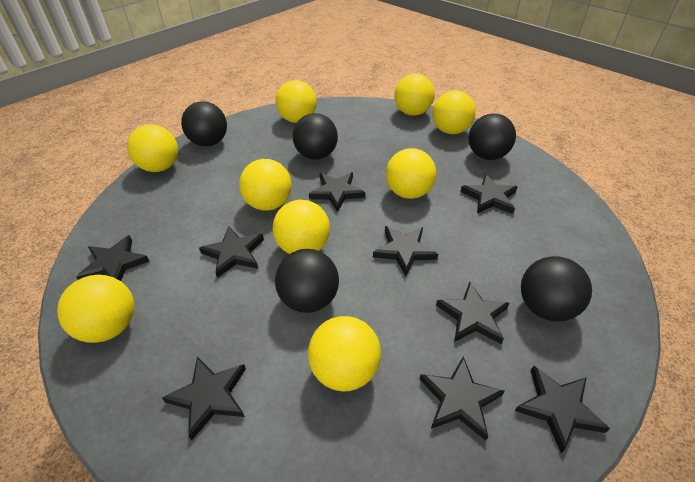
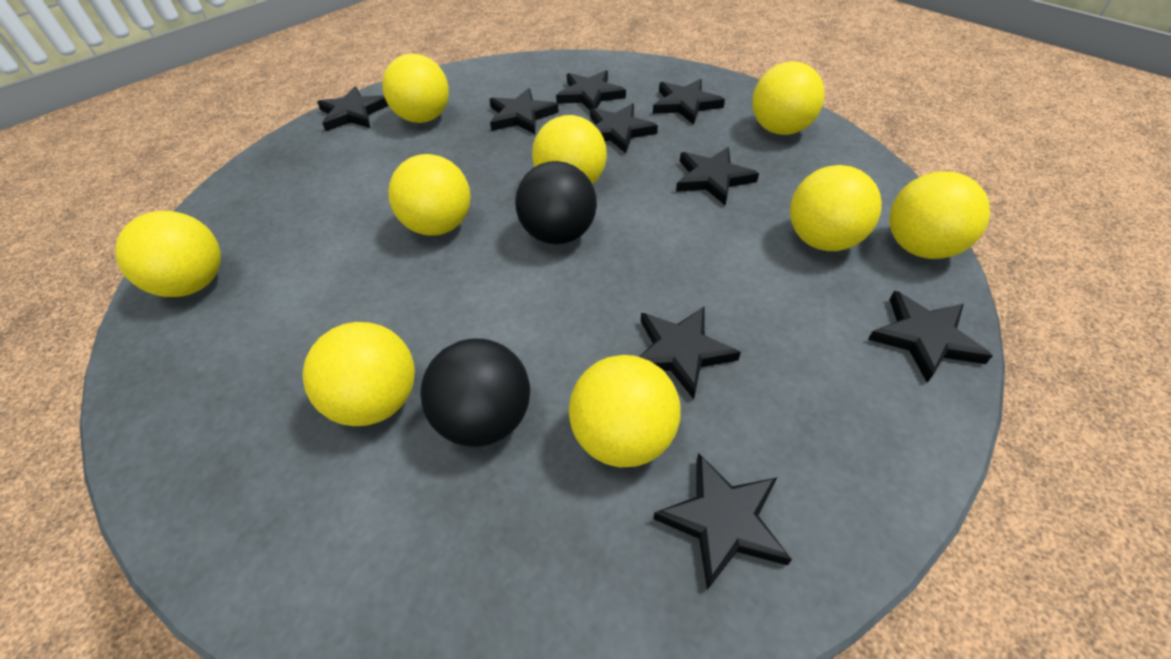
black ball: [181,101,227,146] [275,249,339,313] [292,113,338,160] [469,114,516,160] [521,256,592,322] = 5 -> [420,338,530,447] [515,161,597,244] = 2

